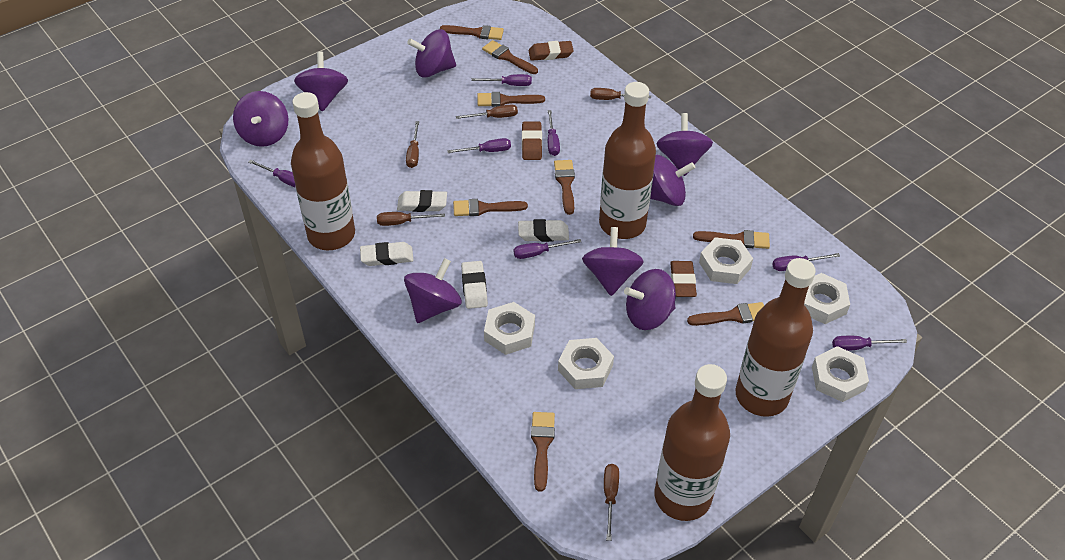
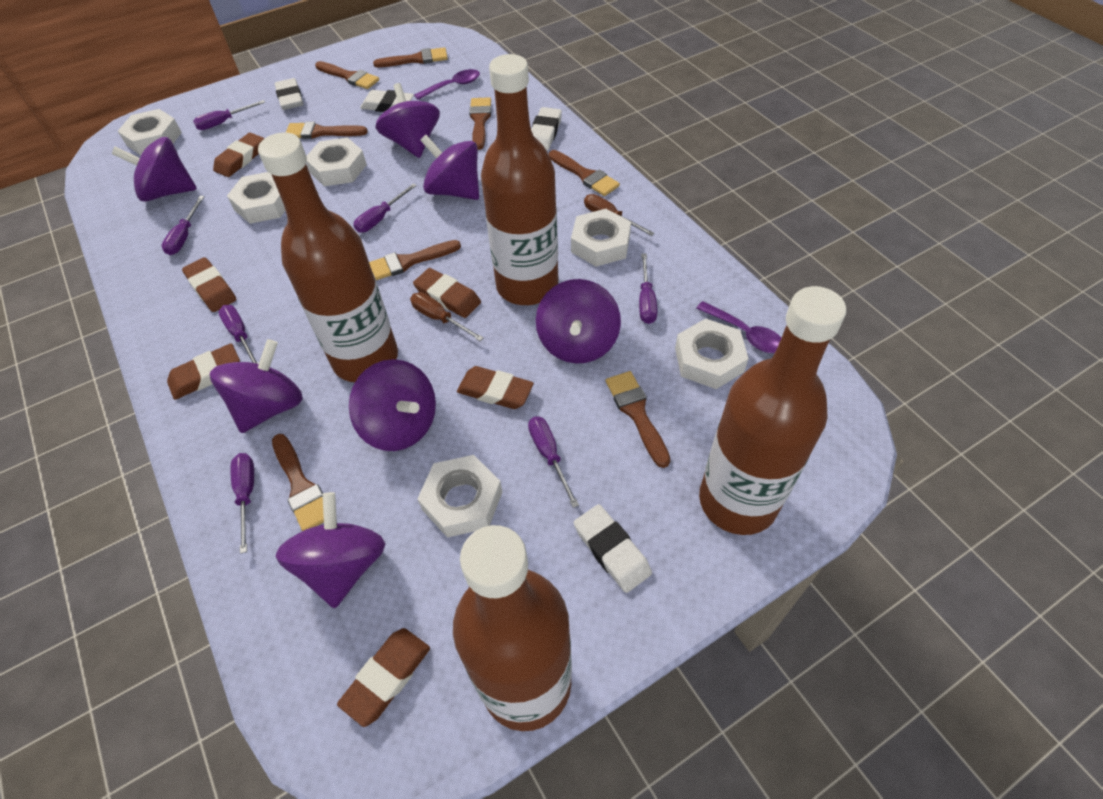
brown eraser: [522,122,542,160] [528,41,574,61] [670,261,697,297] = 3 -> [167,343,240,400] [182,257,236,312] [213,133,264,177] [337,628,430,727] [413,268,481,318] [457,366,534,409] = 6
brown screwdriver: [377,212,445,226] [406,121,419,168] [456,105,518,119] [590,88,651,100] [604,464,619,541] = 5 -> [410,292,484,341] [584,194,655,236] = 2
purple spinning top: [233,91,289,147] [294,52,348,112] [404,258,462,323] [407,29,456,78] [582,227,644,296] [624,269,676,330] [650,155,695,206] [657,113,713,176] = 8 -> [112,137,197,202] [210,339,303,433] [276,492,385,608] [349,359,436,451] [375,83,440,158] [420,135,479,200] [536,279,621,364] = 7
purple spoon: none = 0 -> [414,69,480,100] [696,301,781,353] = 2
white nut: [484,302,535,355] [558,338,614,389] [699,237,753,284] [804,273,850,324] [812,346,869,402] = 5 -> [118,109,182,155] [227,172,285,224] [306,137,367,186] [417,455,502,538] [571,209,631,267] [675,318,749,389] = 6

